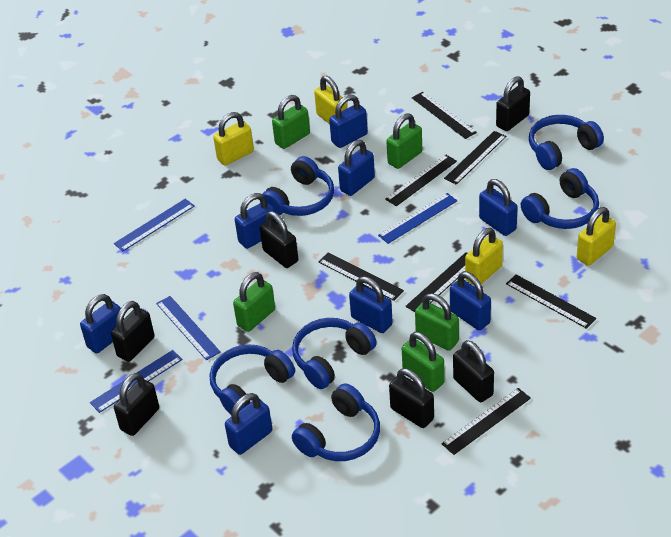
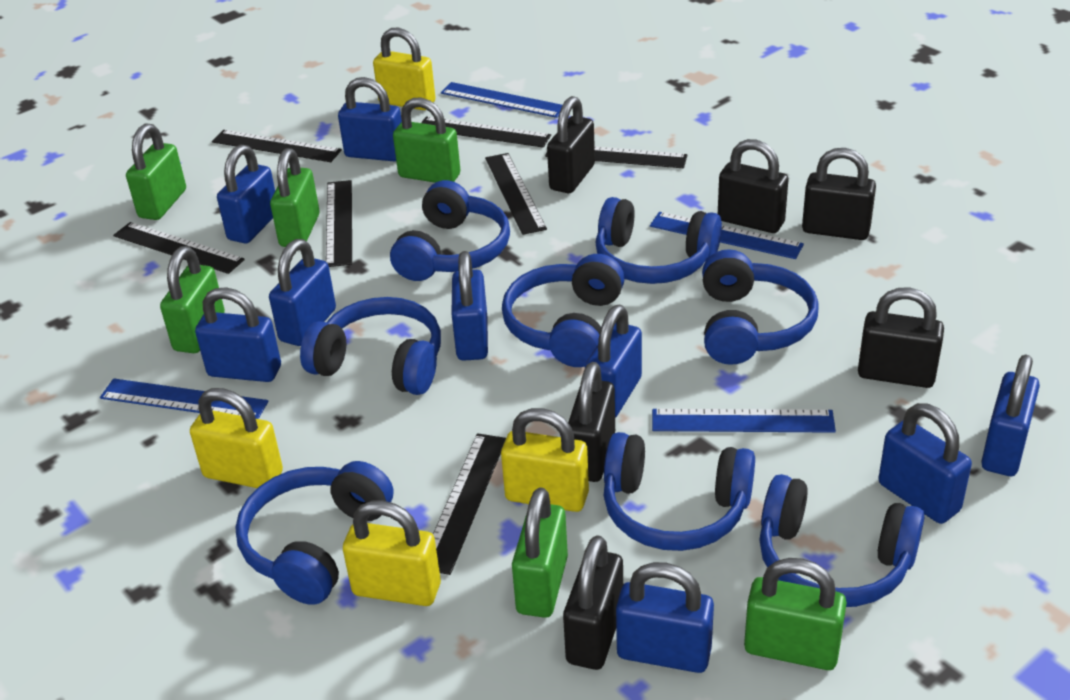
blue headphones: [210,344,295,414] [262,156,334,216] [292,318,377,389] [292,383,380,461] [521,168,599,229] [529,115,604,170] = 6 -> [235,461,393,605] [300,297,441,395] [390,180,510,281] [502,254,625,367] [596,197,722,284] [604,432,755,551] [702,249,819,365] [759,474,925,607] = 8
blue padlock: [80,294,121,353] [225,393,272,455] [235,193,275,249] [329,94,368,148] [338,140,375,196] [349,276,393,333] [450,272,491,330] [479,179,518,236] = 8 -> [195,287,281,382] [217,144,275,243] [269,239,336,346] [338,77,402,162] [451,251,488,361] [585,305,642,418] [616,562,714,673] [878,403,972,524] [981,354,1040,476] = 9
green padlock: [233,272,275,332] [272,95,310,149] [386,113,422,169] [402,332,445,392] [415,293,459,351] = 5 -> [126,123,186,220] [160,246,225,353] [270,148,320,247] [393,97,460,183] [512,487,568,618] [744,558,847,670] = 6

